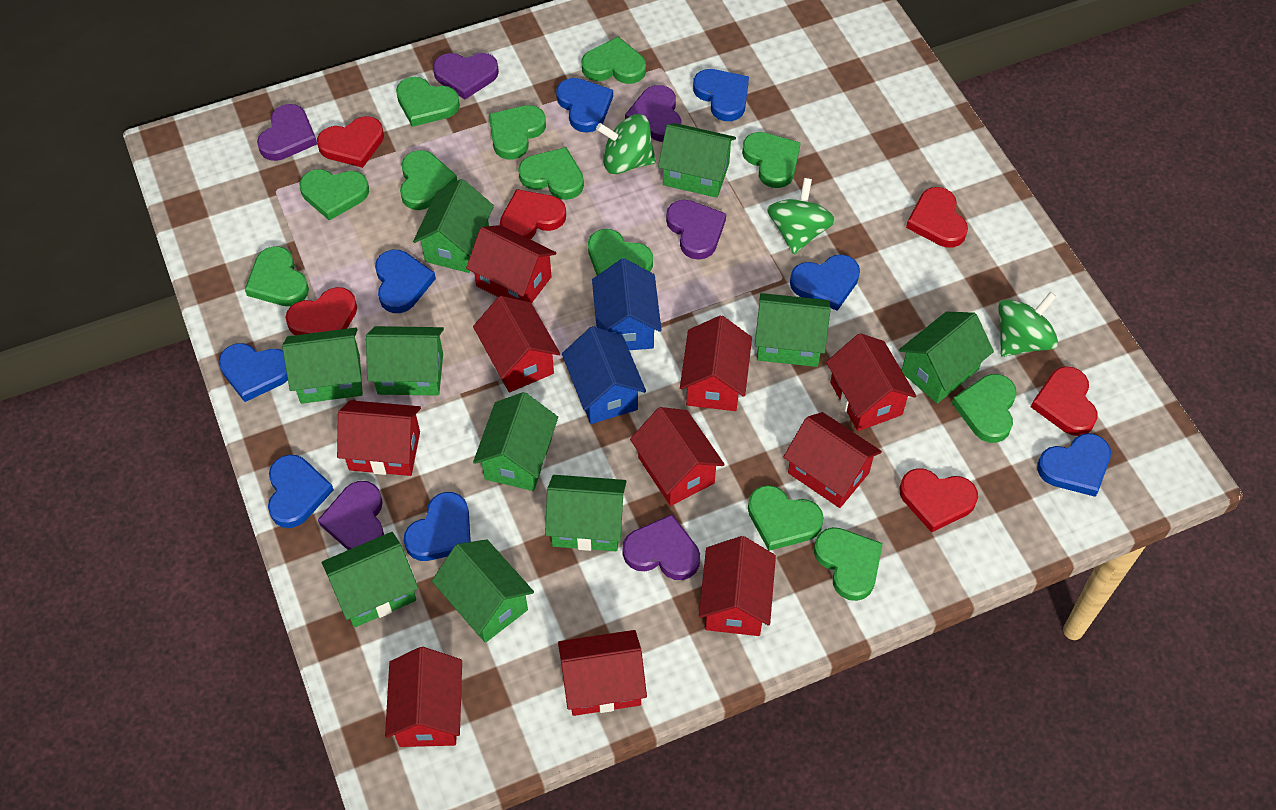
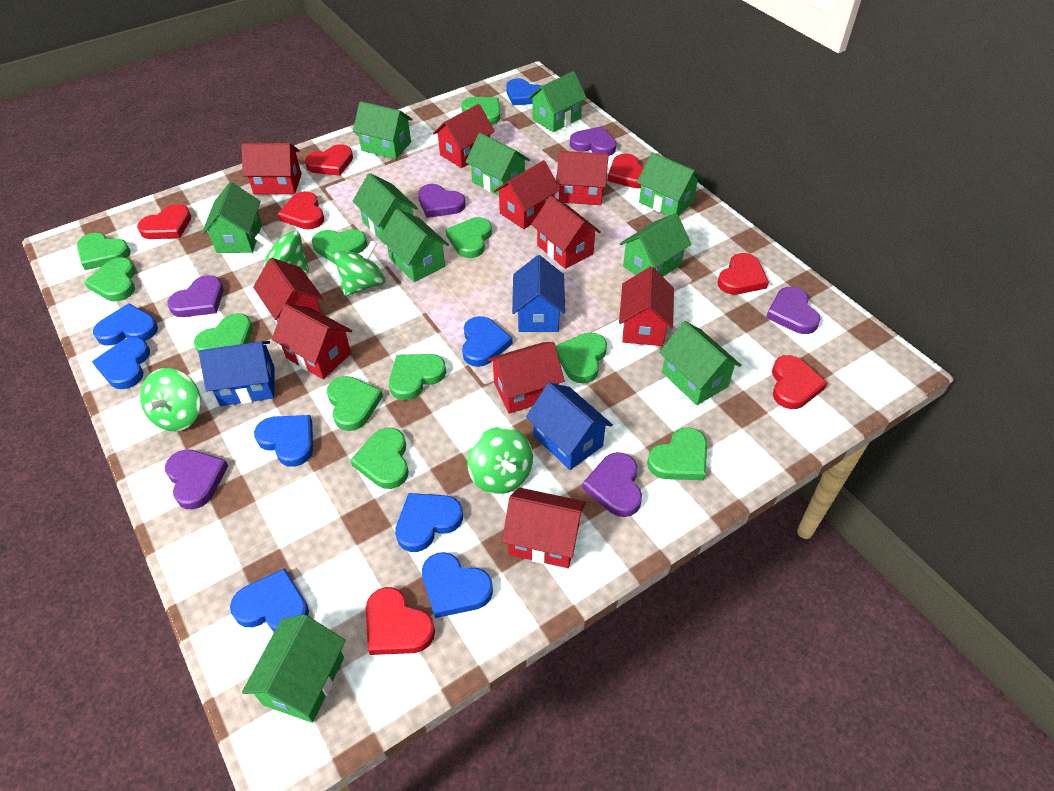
blue house: [562,326,646,424] [592,258,661,350] = 2 -> [199,341,275,406] [512,255,565,332] [526,383,613,470] = 3
green heart: [245,246,309,306] [299,169,369,221] [396,77,460,127] [400,150,457,210] [489,105,546,159] [518,147,584,200] [582,37,646,84] [588,229,653,275] [742,132,801,188] [748,485,824,551] [814,527,883,601] [952,374,1017,443] = 12 -> [77,233,131,270] [84,257,136,302] [194,313,253,353] [312,229,367,264] [327,376,383,431] [350,428,409,489] [389,354,446,401] [446,217,492,258] [461,97,500,125] [556,332,607,383] [647,427,707,480] = 11
green spinning top: [596,114,656,174] [767,178,835,254] [998,292,1058,357] = 3 -> [140,368,201,431] [255,231,309,274] [334,240,385,296] [467,426,533,494] = 4
red heart: [285,287,357,335] [317,116,384,168] [500,189,566,239] [899,468,978,533] [906,187,968,248] [1031,366,1098,436] = 6 -> [137,204,191,239] [278,191,324,229] [305,144,353,176] [366,587,435,655] [608,153,644,188] [717,253,769,294] [772,355,827,409] = 7

